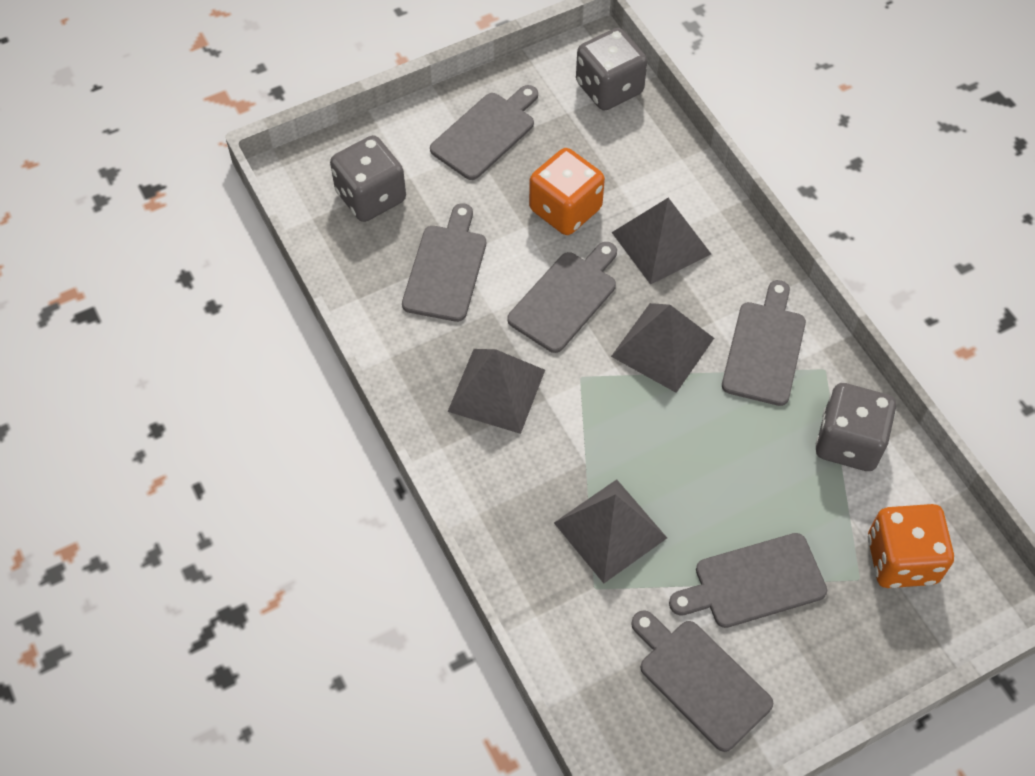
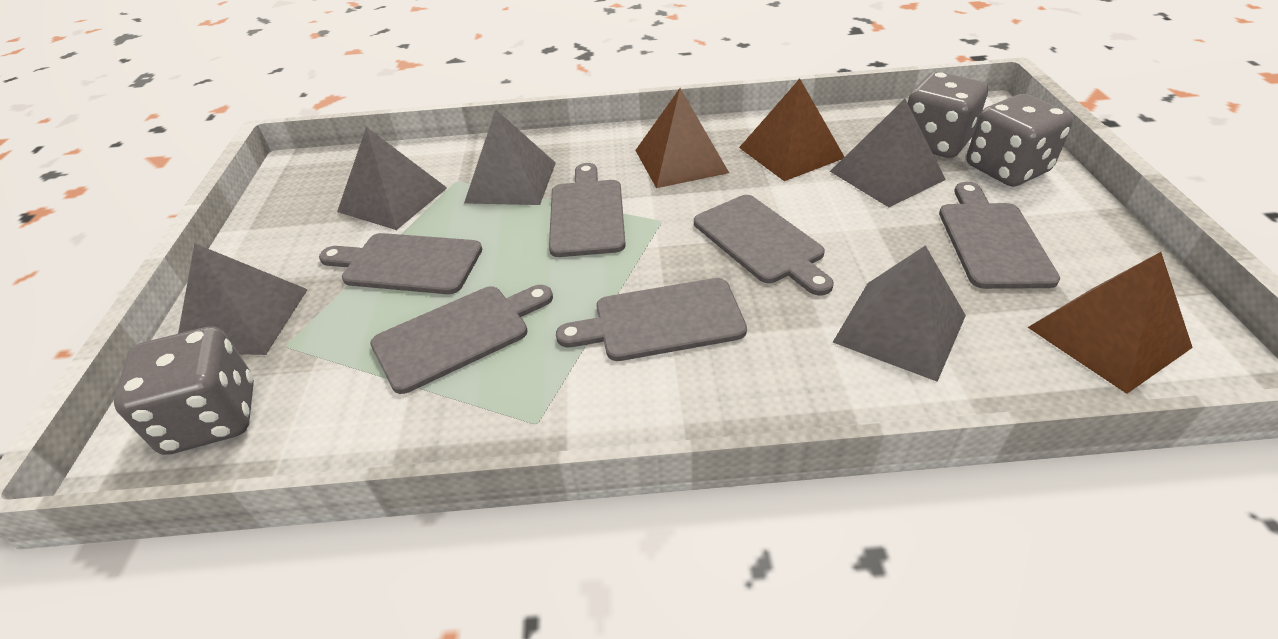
brown pyramid: none = 0 -> [635,88,729,188] [739,79,844,181] [1027,252,1193,394] = 3
grey pyramid: [448,349,545,434] [554,479,667,583] [611,303,714,393] [612,198,711,285] = 4 -> [178,243,308,355] [337,127,447,230] [464,109,556,205] [830,99,946,207] [833,245,966,382] = 5
orange dice: [529,148,605,235] [868,504,954,588] = 2 -> none = 0

